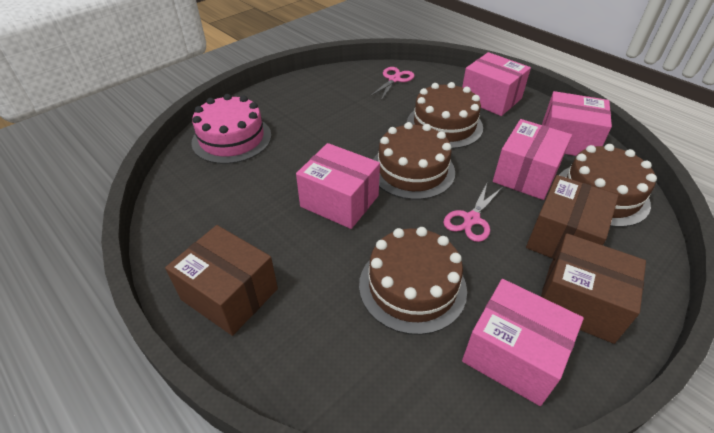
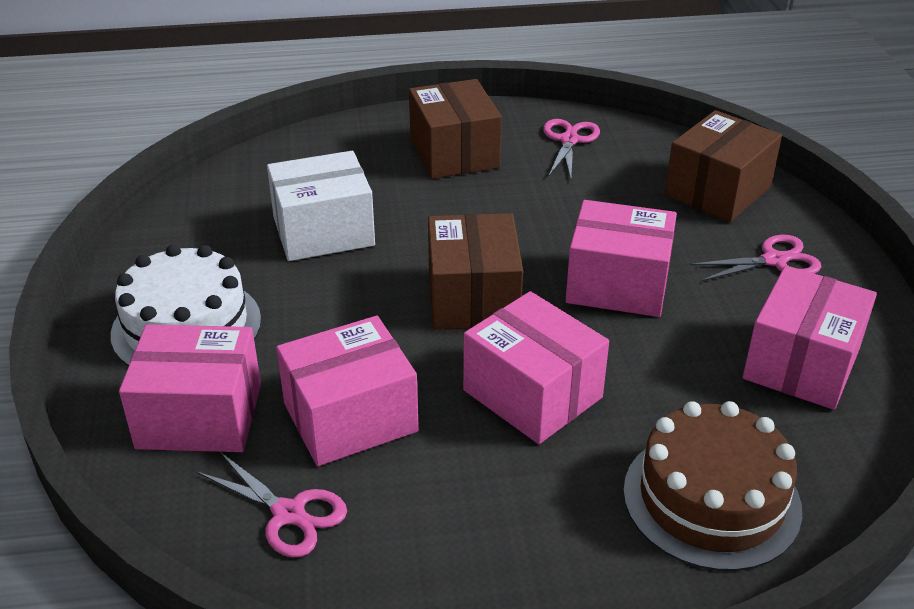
brown cake: [359,227,467,335] [373,122,455,200] [407,82,483,149] [559,144,657,227] = 4 -> [623,401,802,571] = 1
pink cake: [191,94,271,164] = 1 -> none = 0
pink scissors: [369,67,415,100] [443,183,503,242] = 2 -> [196,451,347,558] [543,119,600,178] [689,235,821,282] = 3
white box: none = 0 -> [267,151,375,261] = 1
white cake: none = 0 -> [111,244,261,367] = 1

